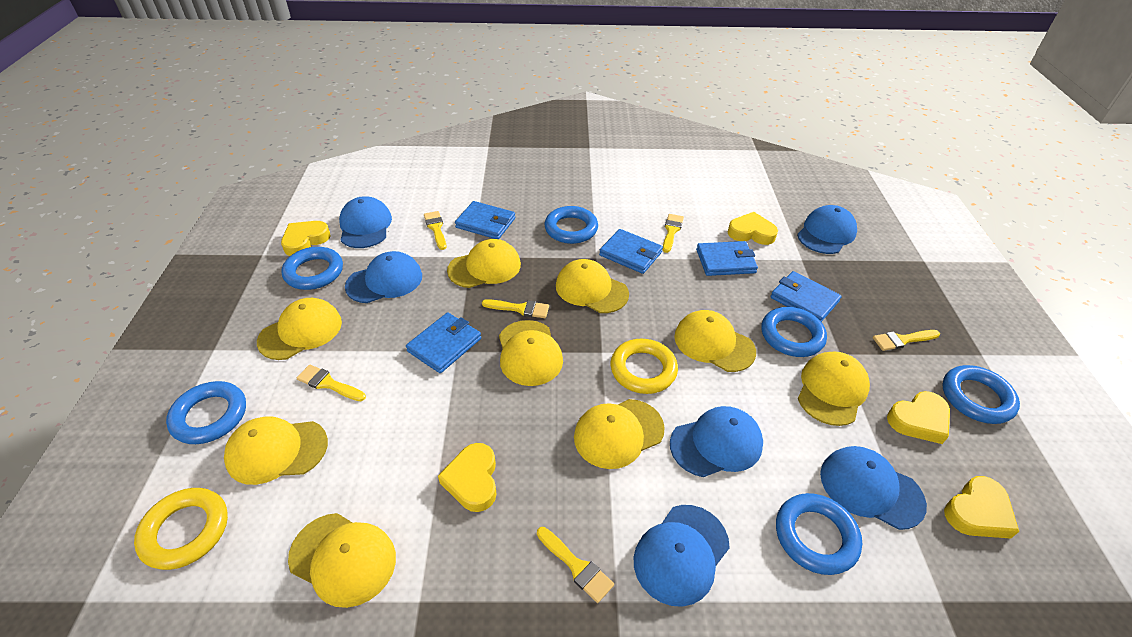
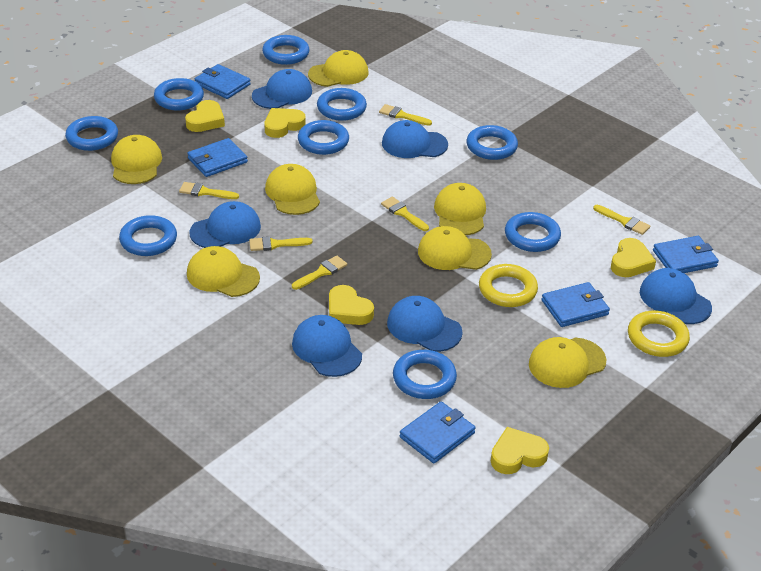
blue ring: [166,381,246,444] [281,247,343,290] [544,206,598,244] [762,307,827,357] [776,493,862,575] [942,365,1020,424] = 6 -> [65,116,118,151] [119,215,177,256] [154,78,204,110] [262,35,310,65] [298,120,349,155] [317,88,367,121] [393,350,457,399] [466,125,518,160] [505,212,561,252] = 9
yellow cap: [224,416,328,485] [257,298,342,360] [288,513,396,608] [447,239,521,288] [499,320,563,386] [556,259,629,313] [574,399,665,469] [674,310,756,372] [798,352,870,426] = 9 -> [111,135,162,184] [187,246,260,297] [265,164,320,215] [308,50,368,87] [418,226,492,270] [434,183,486,235] [529,337,606,388] = 7

